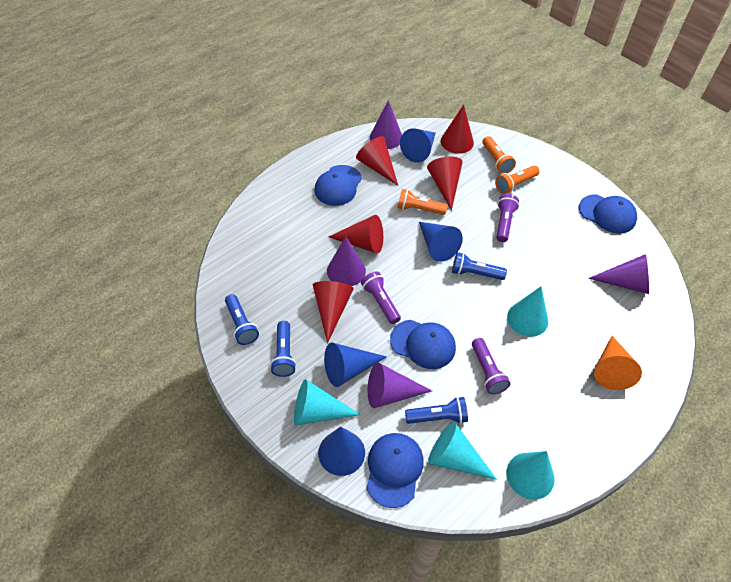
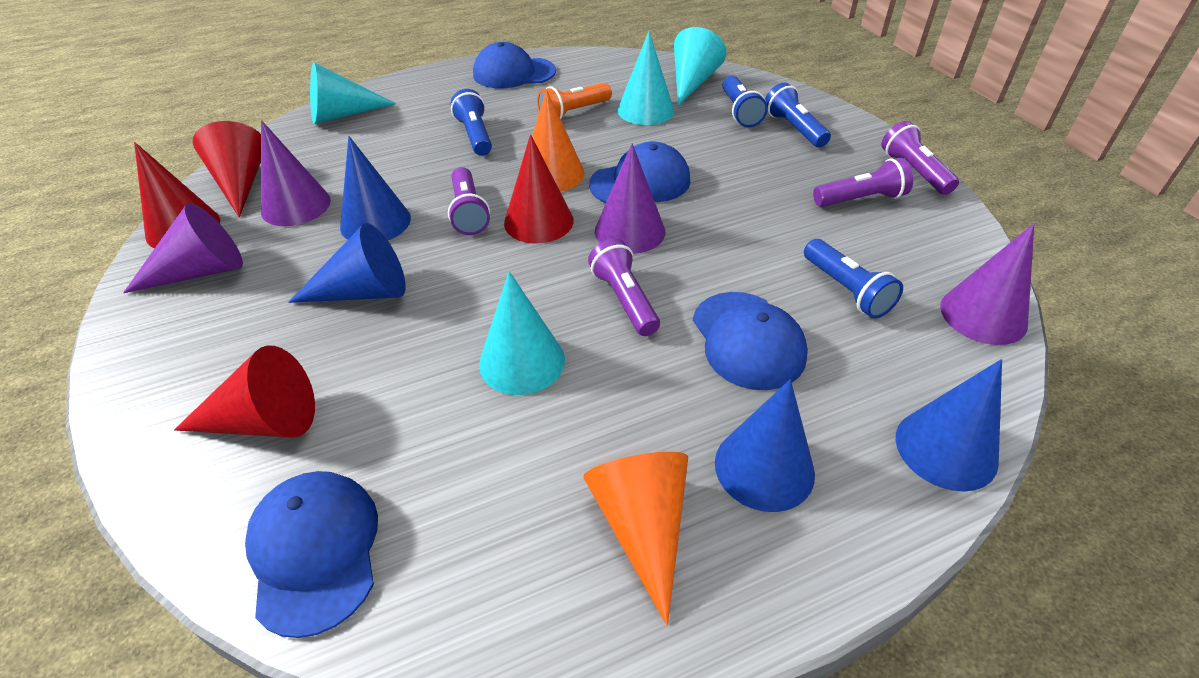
orange cone: [594,336,642,390] = 1 -> [532,90,585,192] [583,452,688,626] = 2
orange flashlight: [397,189,448,215] [483,136,516,174] [495,166,539,194] = 3 -> [537,83,612,119] = 1
purple flashlight: [361,271,401,324] [472,338,511,394] [496,194,519,242] = 3 -> [448,167,490,235] [588,239,660,336] [813,158,913,207] [881,121,959,195] = 4
red cone: [313,281,354,343] [329,215,383,254] [356,136,398,186] [427,156,463,211] [441,105,474,154] = 5 -> [134,142,220,248] [174,346,315,438] [193,121,261,217] [504,134,574,244] = 4

